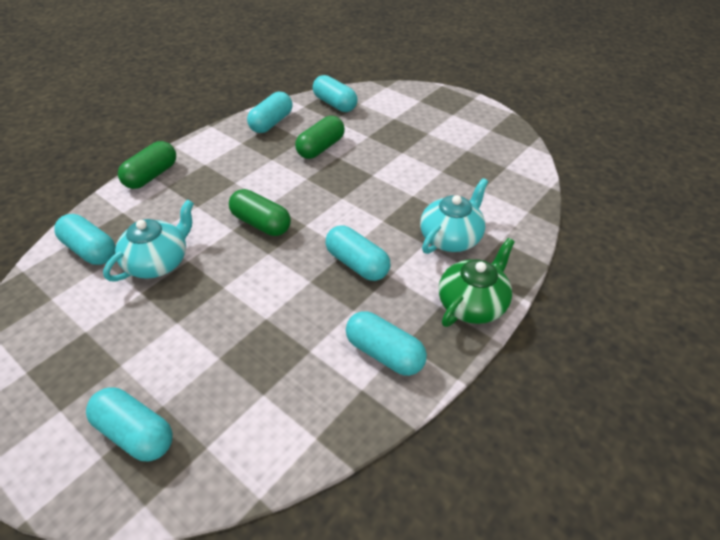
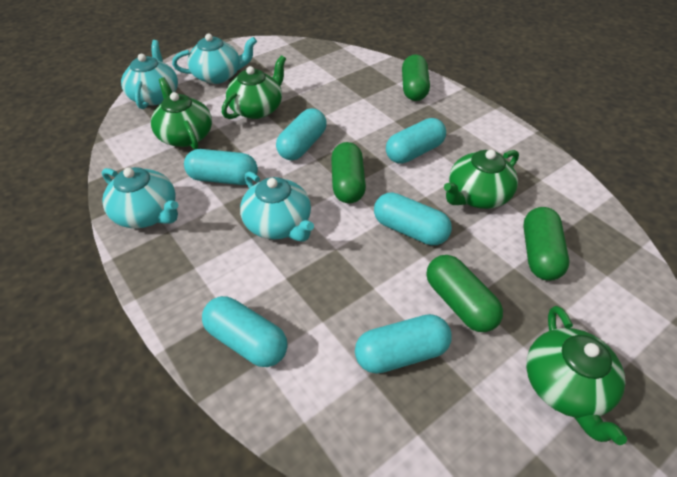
green capsule: [118,141,176,189] [229,189,291,236] [295,116,345,159] = 3 -> [331,142,366,203] [402,54,430,101] [427,255,503,332] [523,207,569,281] = 4
green teapot: [439,238,515,327] = 1 -> [151,77,212,150] [222,55,286,119] [444,150,519,209] [526,306,627,445] = 4
turquoise teapot: [103,199,194,281] [420,178,488,254] = 2 -> [102,167,178,228] [121,40,178,109] [172,34,257,84] [240,171,314,242] = 4

